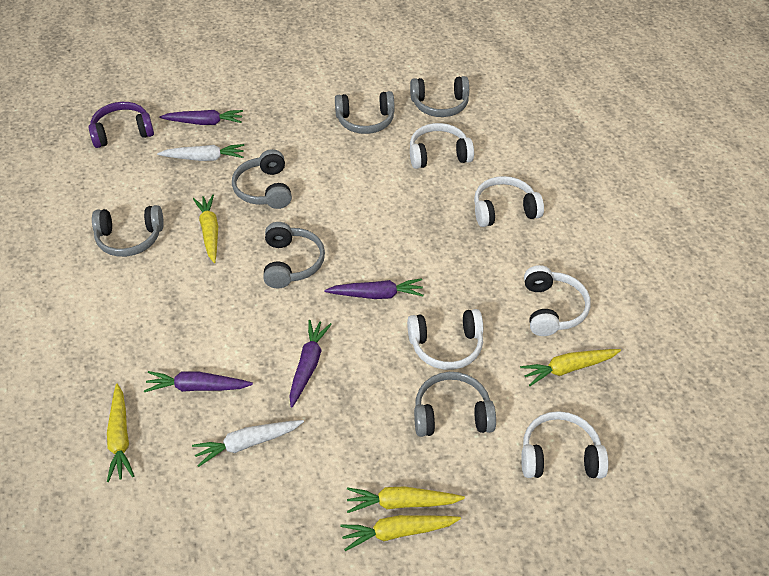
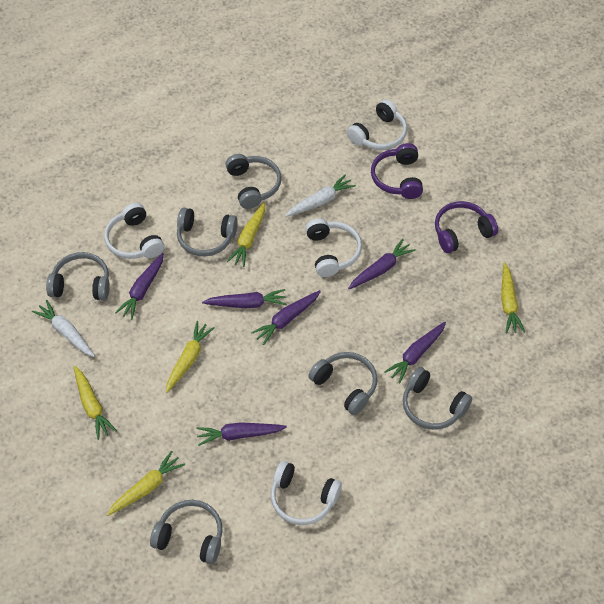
purple carrot: [144,371,253,392] [159,110,243,125] [289,320,332,408] [324,278,424,299] = 4 -> [115,253,164,320] [196,422,287,446] [202,289,287,308] [251,290,321,345] [348,239,416,289] [384,322,446,383] = 6
purple headphones: [89,102,154,148] = 1 -> [371,143,423,199] [435,201,498,253] = 2
white headphones: [407,309,483,370] [410,123,474,169] [474,176,544,227] [521,411,608,478] [524,265,591,336] = 5 -> [104,203,165,259] [271,461,342,525] [305,218,362,277] [347,99,407,150] = 4

